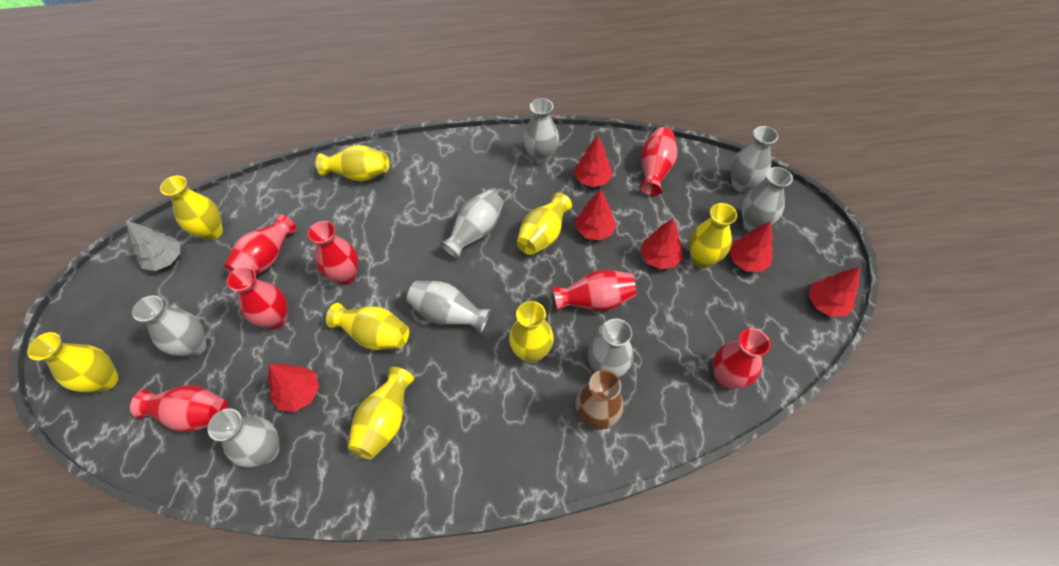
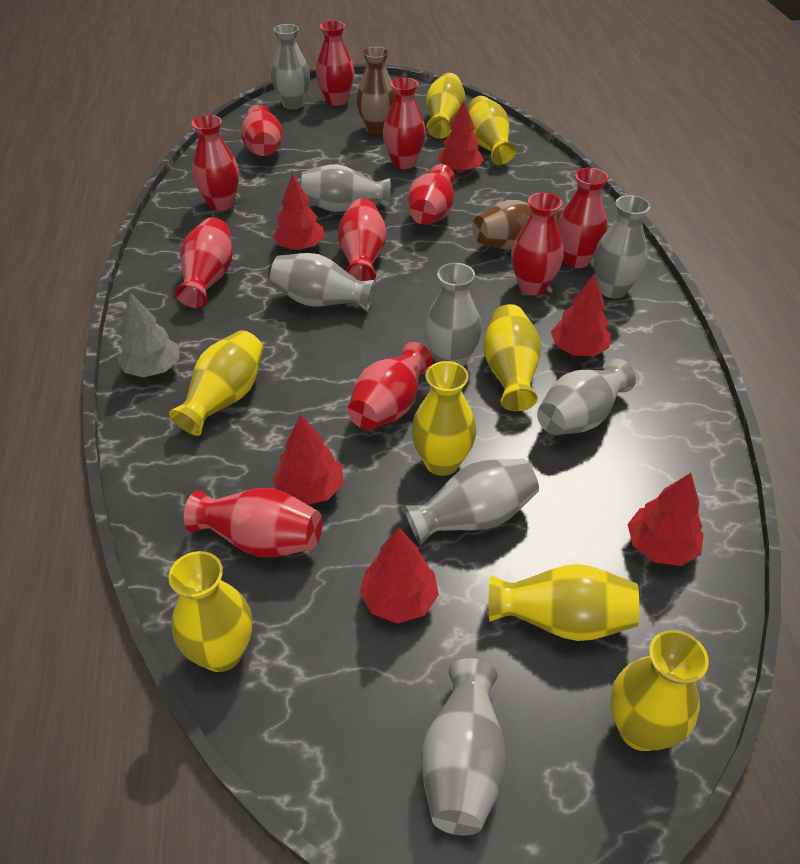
brown vase: [576,370,623,430] = 1 -> [356,47,395,135] [472,200,563,250] = 2
red vase: [130,385,228,432] [224,214,297,275] [227,267,288,329] [308,221,358,285] [553,270,637,311] [639,127,677,196] [713,328,770,389] = 7 -> [175,217,233,308] [184,488,322,557] [191,115,239,211] [241,105,283,156] [316,21,355,106] [338,198,387,281] [348,342,433,430] [383,77,426,169] [407,164,455,225] [511,192,564,295] [557,167,608,268] = 11

